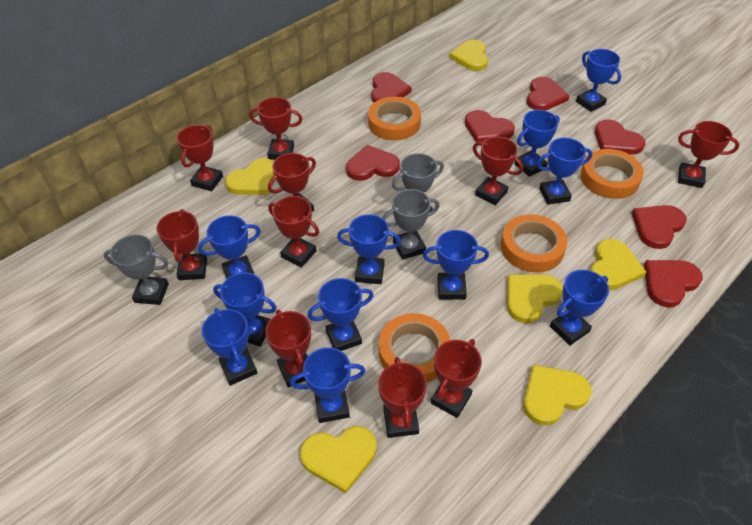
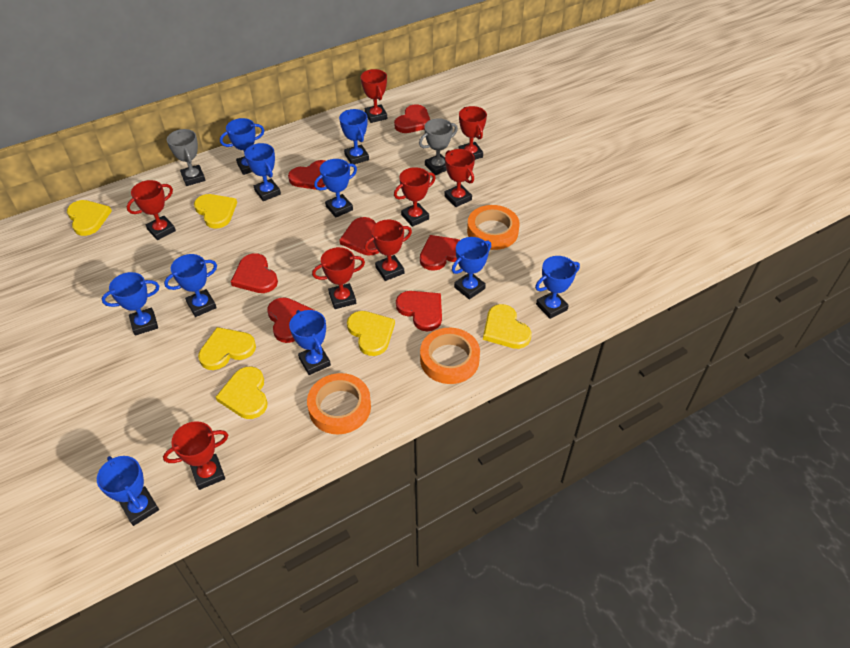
blue trophy: [198,215,261,278] [202,308,257,386] [213,273,277,346] [290,347,365,423] [308,278,374,351] [337,214,401,284] [423,230,489,300] [514,110,560,177] [537,137,592,205] [550,270,609,345] [576,49,621,112] = 11 -> [97,456,159,526] [102,272,159,336] [164,254,217,317] [220,118,265,175] [244,143,281,201] [289,310,331,375] [314,159,357,218] [339,109,369,164] [452,237,491,300] [535,256,580,319] = 10
grey trophy: [103,235,169,305] [382,189,440,260] [392,153,444,211] = 3 -> [167,129,205,186] [419,118,458,175] = 2
orange tape: [368,97,421,140] [379,313,451,382] [501,214,567,272] [581,149,644,199] = 4 -> [307,373,371,434] [420,328,480,384] [467,205,520,250] = 3
red trophy: [157,209,207,280] [177,125,223,191] [249,97,302,160] [265,310,311,388] [268,153,316,212] [268,196,319,268] [378,357,427,438] [431,339,482,418] [473,137,523,205] [678,121,739,188] = 10 -> [127,180,176,240] [163,421,228,490] [312,247,365,309] [361,69,387,123] [364,220,412,281] [394,167,436,227] [445,149,475,207] [458,106,487,160] = 8

